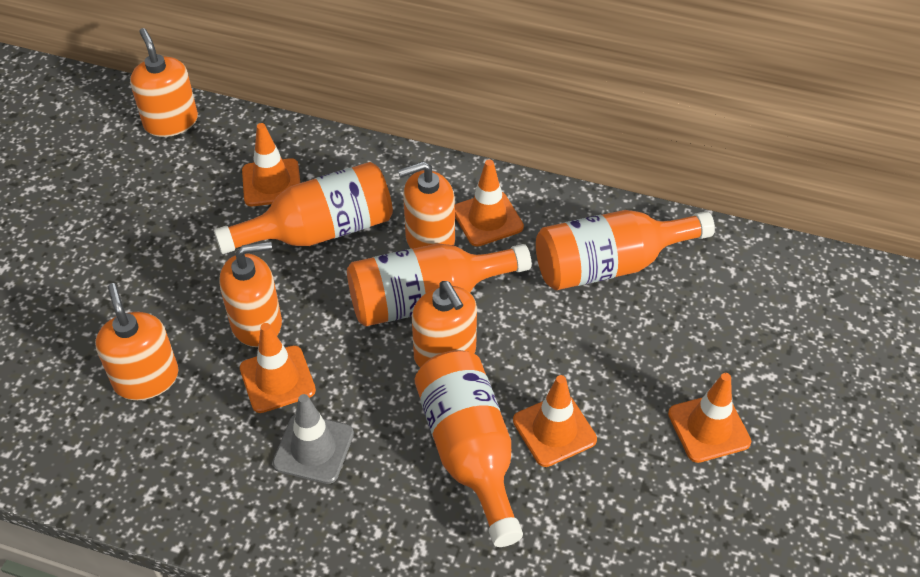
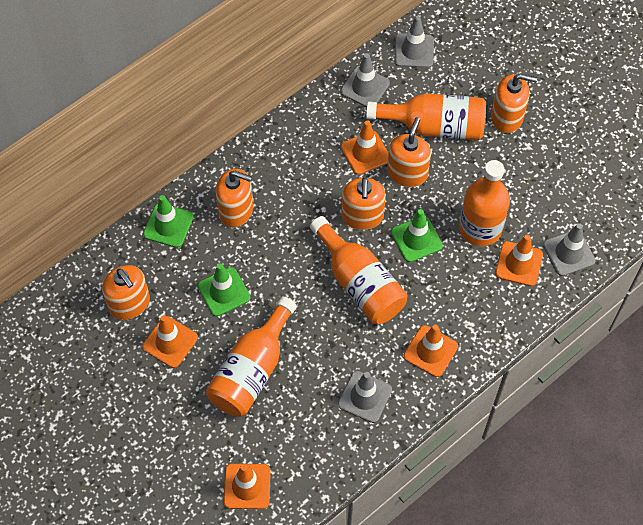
green traffic cone: none = 0 -> [143,195,193,248] [198,263,250,317] [391,209,443,262] = 3
grey traffic cone: [272,394,354,484] = 1 -> [338,371,392,423] [340,53,390,107] [394,16,434,68] [543,223,596,276] = 4

